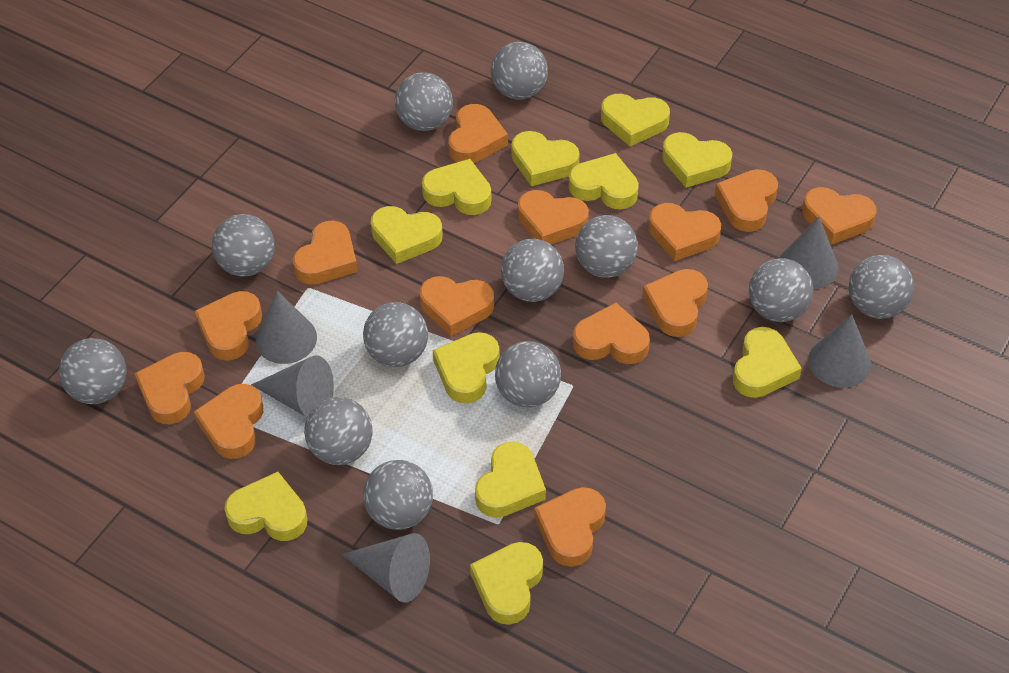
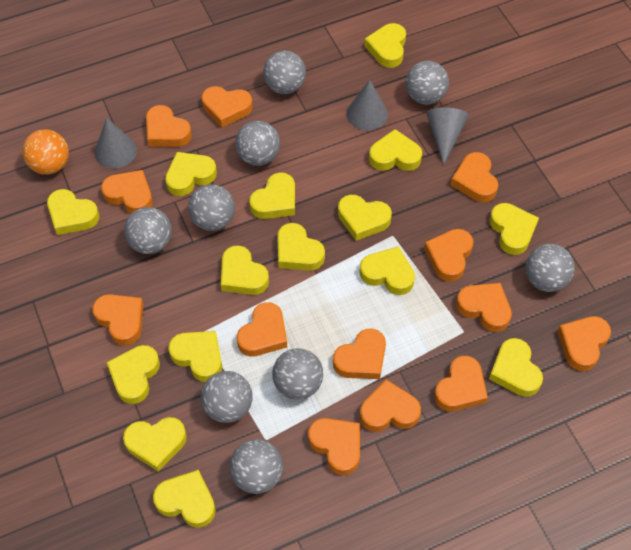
grey ball: [59,338,127,404] [212,214,275,277] [304,397,373,465] [363,302,428,367] [363,460,433,530] [395,72,453,131] [491,42,548,100] [495,341,561,407] [501,239,564,302] [575,215,638,278] [749,258,813,322] [849,255,914,319] = 12 -> [124,207,172,254] [188,184,235,231] [201,371,252,423] [229,439,283,494] [235,121,280,166] [263,51,306,94] [272,348,323,400] [406,61,449,105] [525,244,575,292] = 9
grey cone: [251,356,334,417] [255,291,317,364] [341,533,430,602] [780,217,839,289] [808,314,871,388] = 5 -> [95,118,137,169] [347,79,388,131] [426,107,469,166] = 3
orange ball: none = 0 -> [22,129,69,175] = 1
yellow heart: [225,472,307,541] [371,206,443,264] [422,159,492,215] [433,332,500,403] [470,542,543,625] [475,442,546,518] [511,131,580,186] [568,153,639,209] [601,94,670,146] [662,132,732,188] [733,327,802,398] = 11 -> [47,189,99,235] [106,345,160,404] [123,417,187,472] [153,470,216,528] [165,152,217,196] [168,331,222,382] [221,245,269,295] [249,172,295,219] [277,223,325,271] [338,195,392,241] [359,246,415,295] [364,23,406,68] [369,129,422,171] [489,203,539,255] [489,338,543,397] = 15

